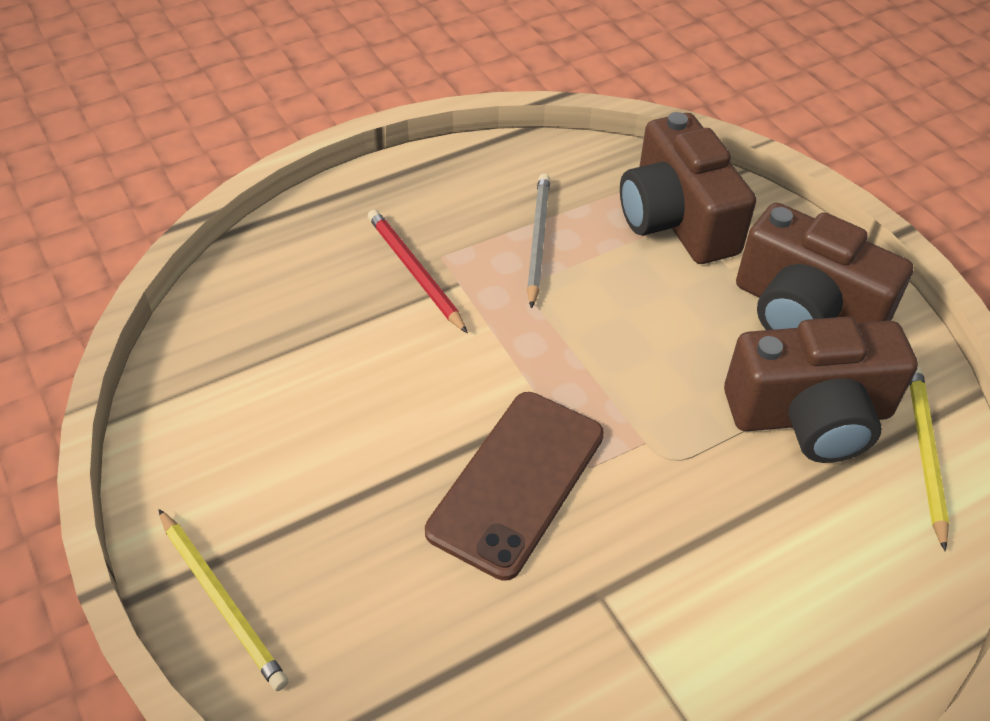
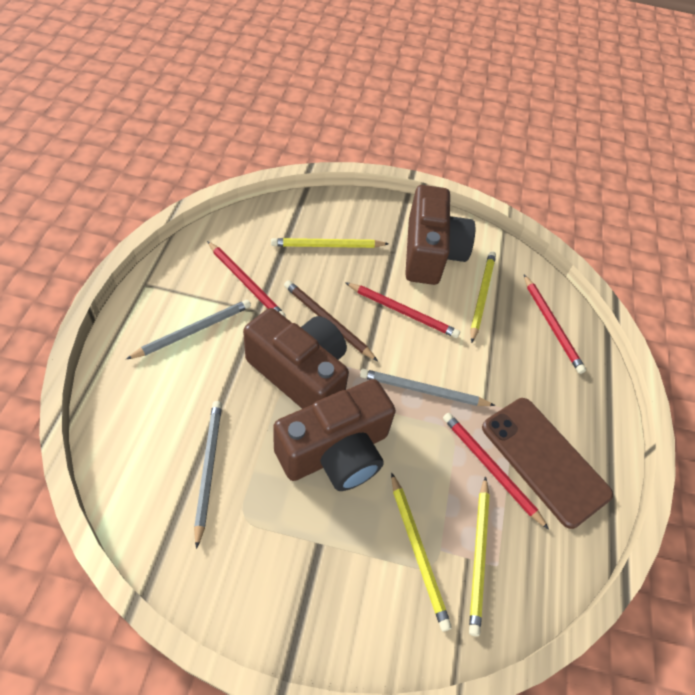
brown pencil: none = 0 -> [284,280,378,361] = 1
grey pencil: [527,174,550,309] = 1 -> [126,300,251,359] [194,401,222,549] [360,369,495,406] = 3
red pencil: [368,209,468,333] = 1 -> [207,241,286,317] [345,282,460,338] [443,413,549,529] [524,275,586,374] = 4
yellow pencil: [158,509,288,691] [909,366,949,551] = 2 -> [271,238,389,248] [391,472,452,632] [469,476,490,636] [470,251,496,343] = 4

